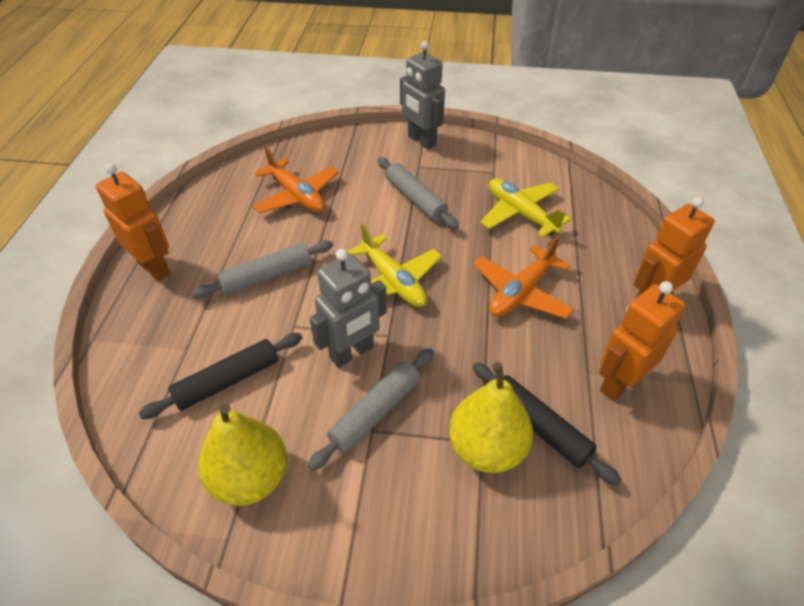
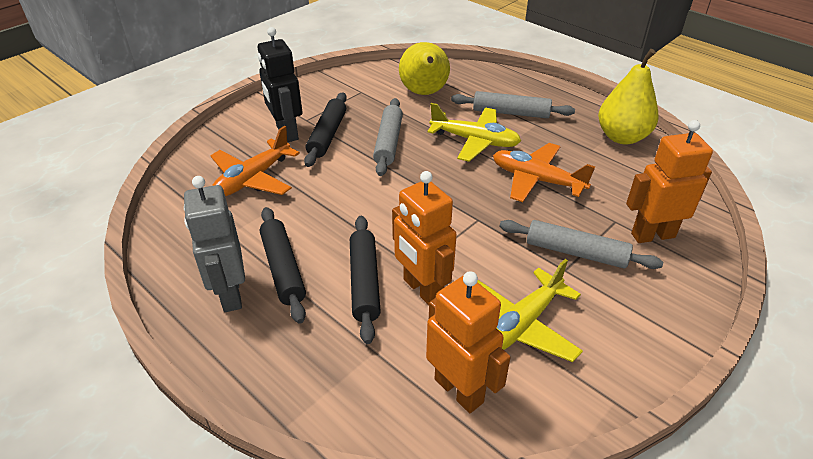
black robot: none = 0 -> [258,27,303,143] = 1
black rolling pin: [139,333,302,419] [473,363,621,486] = 2 -> [260,207,306,324] [304,92,347,167] [350,216,381,344] = 3
grey robot: [310,249,387,368] [400,41,445,149] = 2 -> [184,176,245,312] = 1

